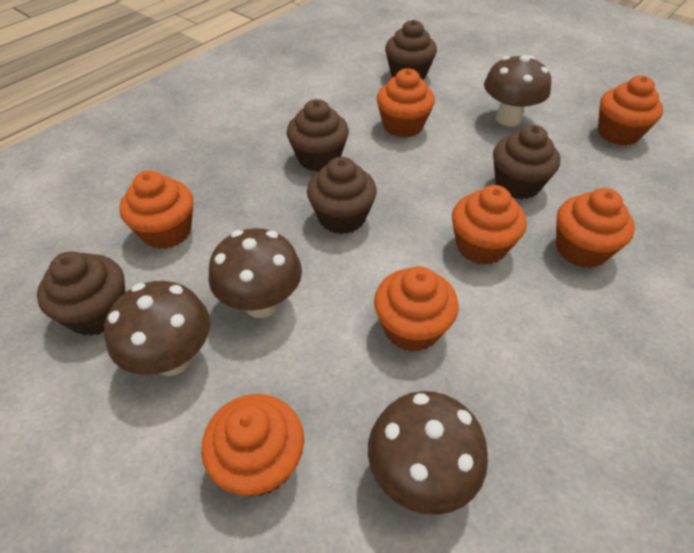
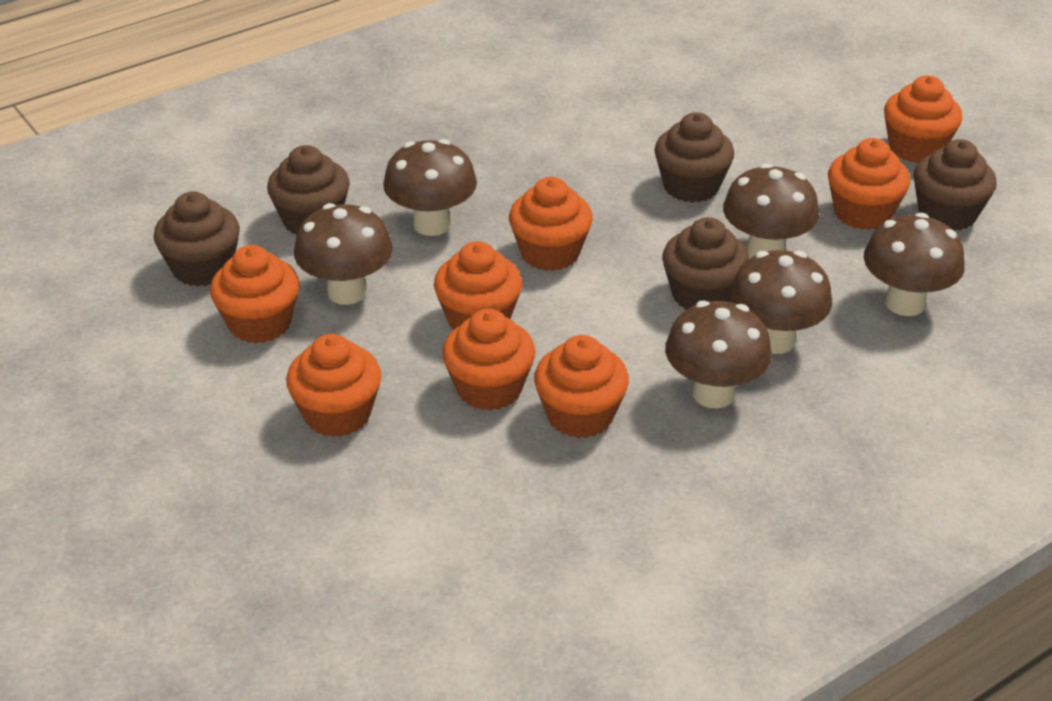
brown mushroom: [104,281,210,376] [208,228,302,318] [368,391,488,515] [484,55,551,126] = 4 -> [294,203,393,305] [383,139,477,236] [665,301,772,409] [723,163,819,258] [729,250,832,354] [864,213,965,316] = 6
orange cupcake: [119,171,193,249] [201,394,304,496] [374,266,459,352] [377,68,435,138] [452,185,527,265] [556,188,635,268] [598,76,663,146] = 7 -> [210,245,300,343] [286,334,381,437] [434,241,522,330] [442,309,535,411] [509,177,593,271] [534,335,629,438] [828,138,910,230] [884,75,962,163] = 8

